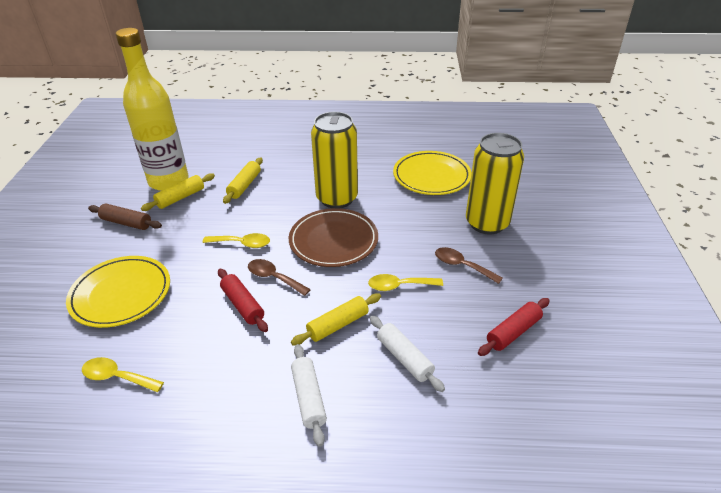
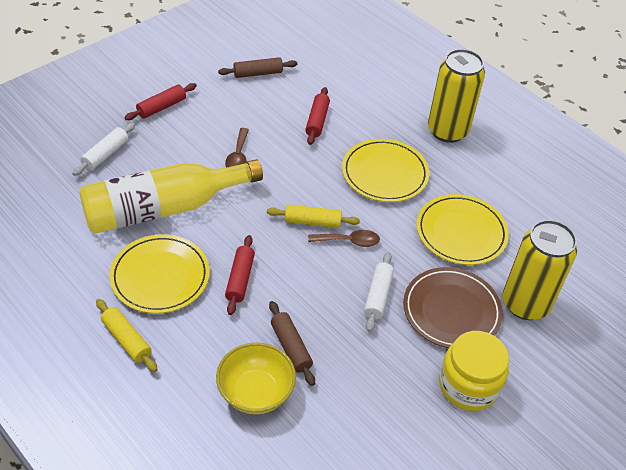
brown rolling pin: [88,204,162,230] = 1 -> [218,57,298,78] [269,301,315,386] = 2
red rolling pin: [218,269,268,332] [478,298,550,356] = 2 -> [124,83,197,120] [225,235,255,315] [305,87,330,145] = 3
yellow bowl: none = 0 -> [216,342,296,414] = 1
yellow jar: none = 0 -> [439,331,509,411] = 1
yellow plate: [66,256,170,328] [393,151,472,195] = 2 -> [109,234,210,314] [342,139,429,202] [416,194,509,265] = 3
yellow rolling pin: [141,173,215,211] [223,158,263,204] [291,293,381,345] = 3 -> [96,299,158,372] [267,204,360,228] = 2
yellow spoon: [82,357,164,392] [202,233,270,248] [368,274,443,291] = 3 -> none = 0

